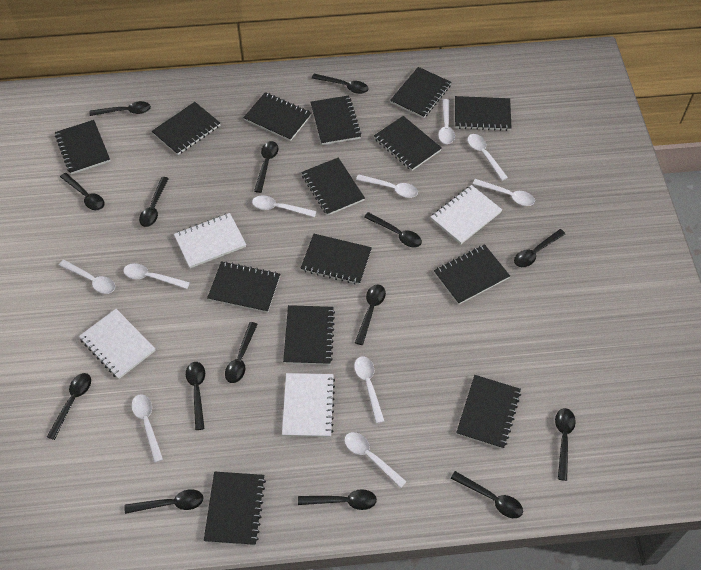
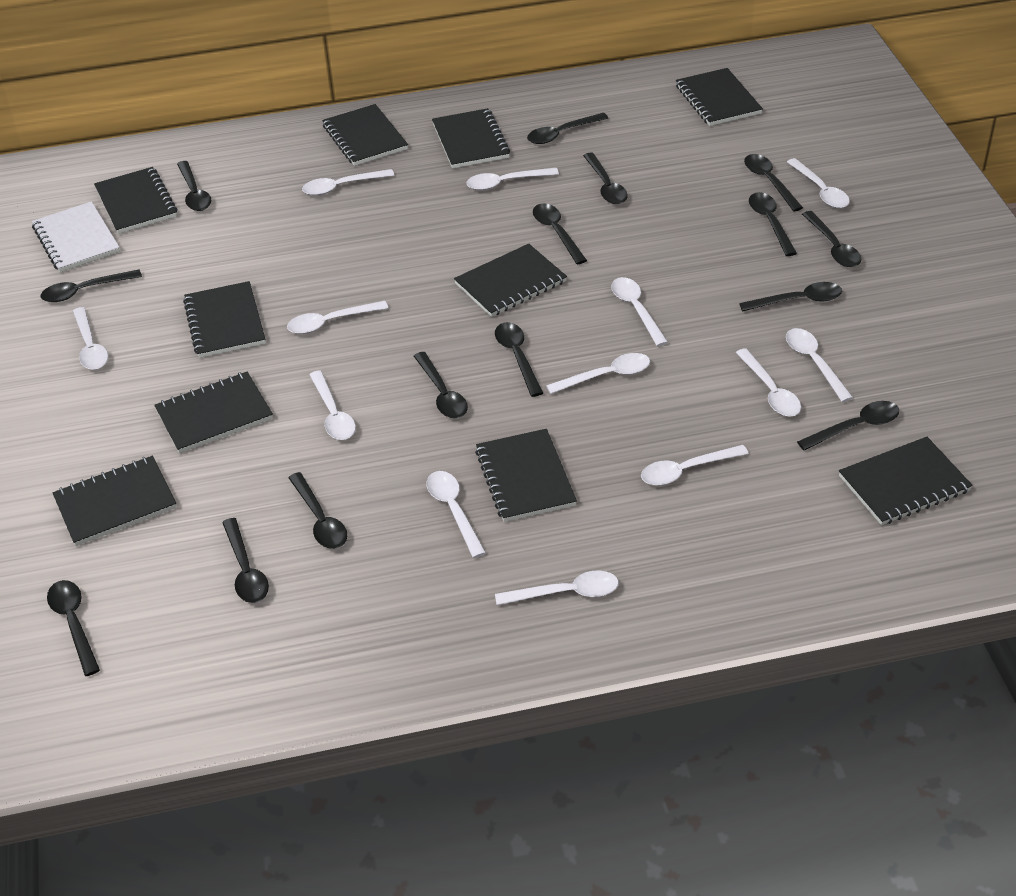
black notebook: [55,120,110,174] [152,102,220,155] [204,472,266,545] [207,261,280,313] [243,92,312,141] [283,305,335,365] [300,234,372,285] [301,158,365,216] [311,95,362,145] [374,116,442,171] [390,67,451,118] [434,244,510,305] [455,96,511,131] [456,375,521,449] = 14 -> [53,456,177,546] [94,167,177,234] [154,372,273,453] [183,281,265,358] [322,104,408,166] [432,108,510,169] [454,244,567,317] [475,429,577,522] [676,68,763,126] [839,437,973,525] = 10
white notebook: [79,309,156,379] [174,213,246,268] [282,373,335,437] [431,185,502,244] = 4 -> [32,201,120,272] = 1
white spoon: [59,260,115,294] [123,263,190,289] [131,394,163,463] [252,195,316,217] [344,432,407,488] [354,356,384,424] [356,174,418,198] [438,99,455,144] [467,134,508,181] [473,179,535,206] = 10 -> [73,307,108,370] [287,301,388,334] [302,169,394,196] [309,370,356,440] [427,471,486,558] [466,168,559,190] [495,571,619,605] [546,353,650,394] [611,277,668,346] [641,445,749,486] [736,348,801,417] [786,328,853,402] [787,158,850,208] = 13

